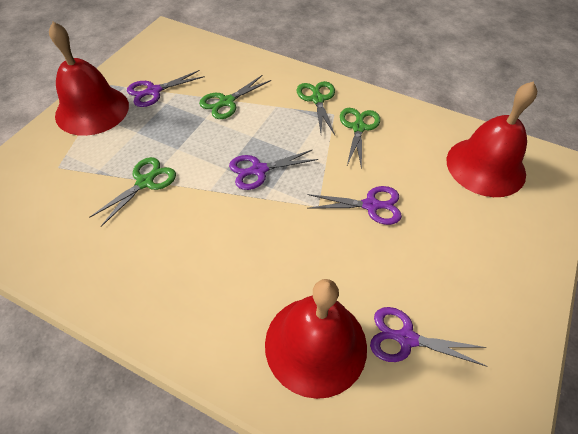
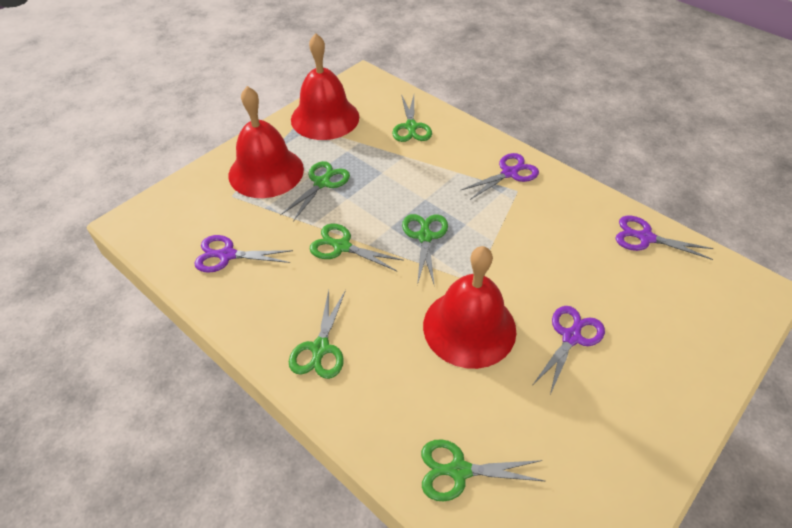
green scissors: [89,157,176,227] [199,75,271,119] [297,81,335,135] [340,108,380,169] = 4 -> [280,161,350,221] [289,290,346,379] [309,224,404,271] [392,94,432,142] [402,214,448,285] [421,439,544,502] = 6

